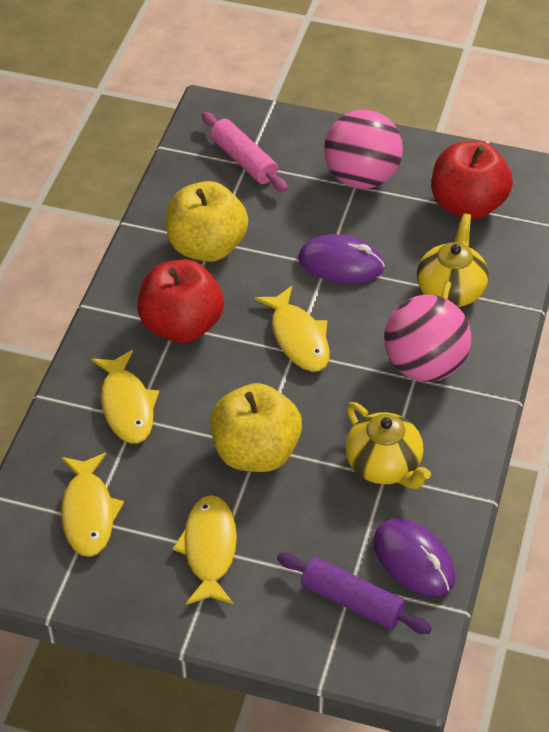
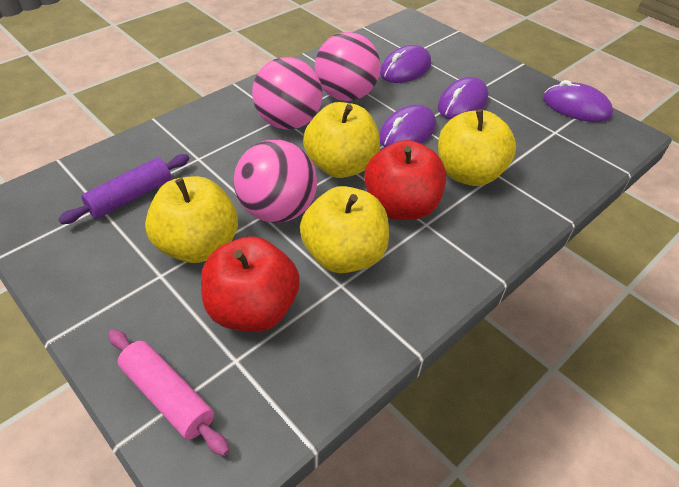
pink ball: [324,110,403,189] [384,295,471,382] = 2 -> [234,140,317,223] [252,57,322,129] [315,32,380,101] = 3
purple mouse: [298,234,385,283] [373,518,455,597] = 2 -> [379,105,436,147] [380,45,431,83] [438,77,488,120] [543,80,613,122] = 4
yellow apple: [166,181,248,262] [210,383,302,472] = 2 -> [145,176,238,263] [300,186,389,273] [303,102,380,178] [438,109,516,186] = 4
yellow fish: [61,453,124,557] [91,350,159,443] [172,495,237,605] [255,286,330,372] = 4 -> none = 0
yellow teapot: [345,402,431,489] [417,213,489,307] = 2 -> none = 0

